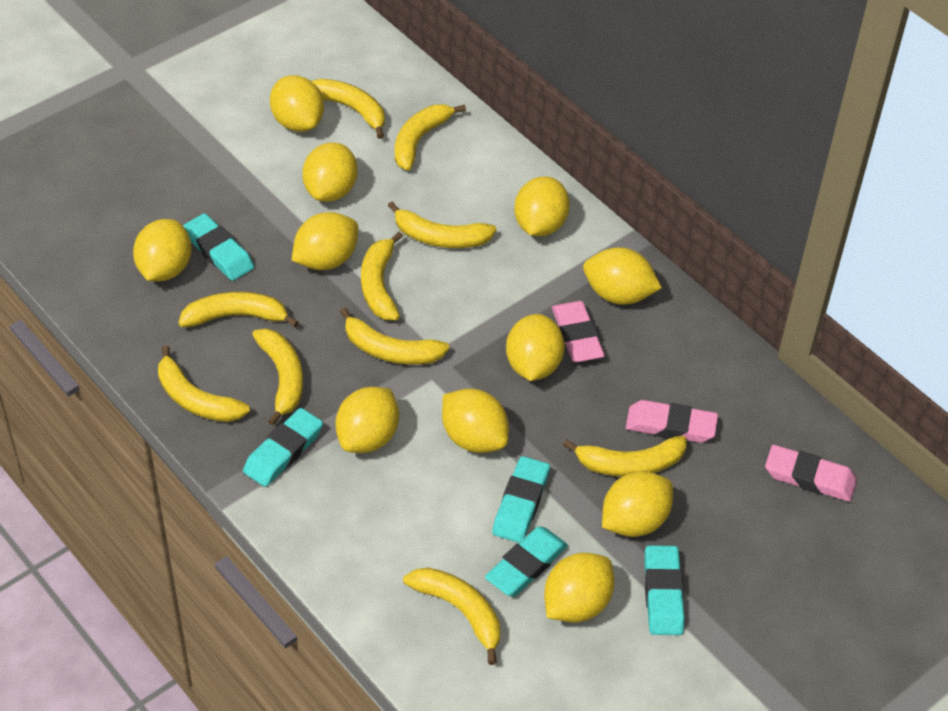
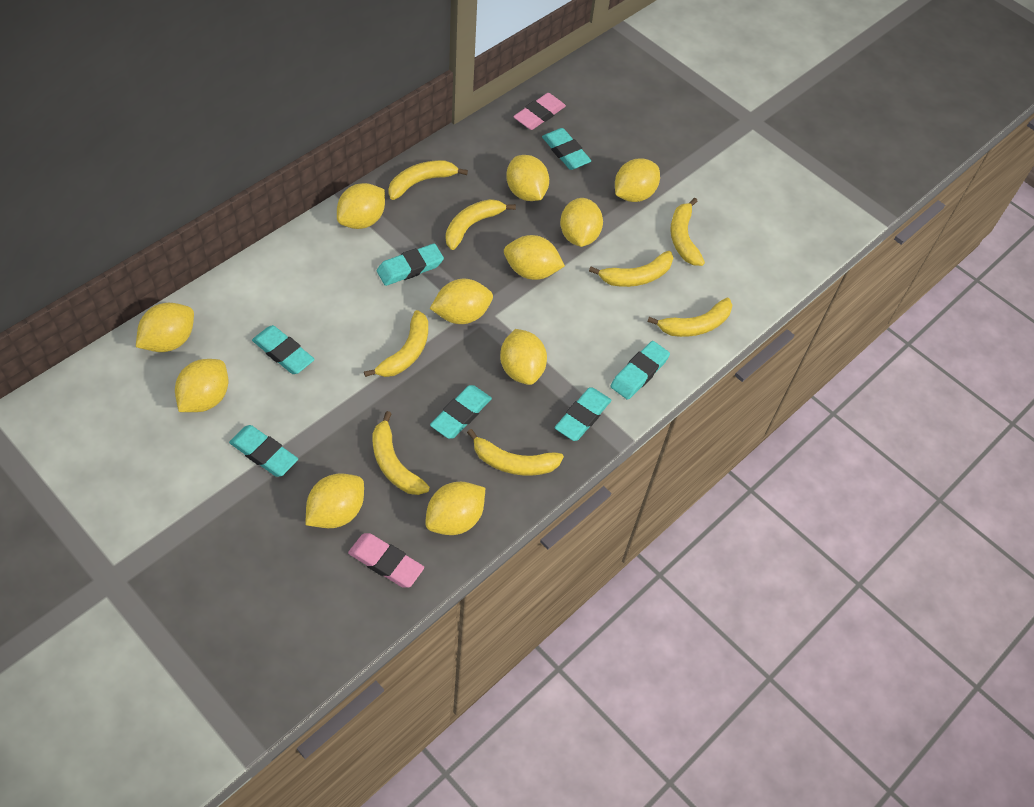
pink eraser: [552,301,605,362] [626,400,718,443] [765,445,857,502] = 3 -> [348,533,424,588] [513,93,566,130] = 2
turquoise eraser: [183,213,254,281] [243,408,323,487] [485,526,568,596] [492,456,550,543] [644,545,685,635] = 5 -> [229,425,298,477] [252,325,315,374] [377,243,444,286] [430,385,492,439] [542,128,591,170] [555,387,611,441] [610,341,670,400] = 7
yellow banana: [158,345,250,422] [178,292,299,327] [252,329,303,426] [311,79,385,139] [340,308,450,365] [361,232,403,320] [388,202,497,248] [395,104,466,171] [403,568,500,665] [563,436,687,477] = 10 -> [364,310,428,377] [373,411,430,495] [388,160,468,200] [446,199,516,250] [467,429,564,476] [589,251,673,287] [647,298,732,337] [670,198,705,266] = 8

